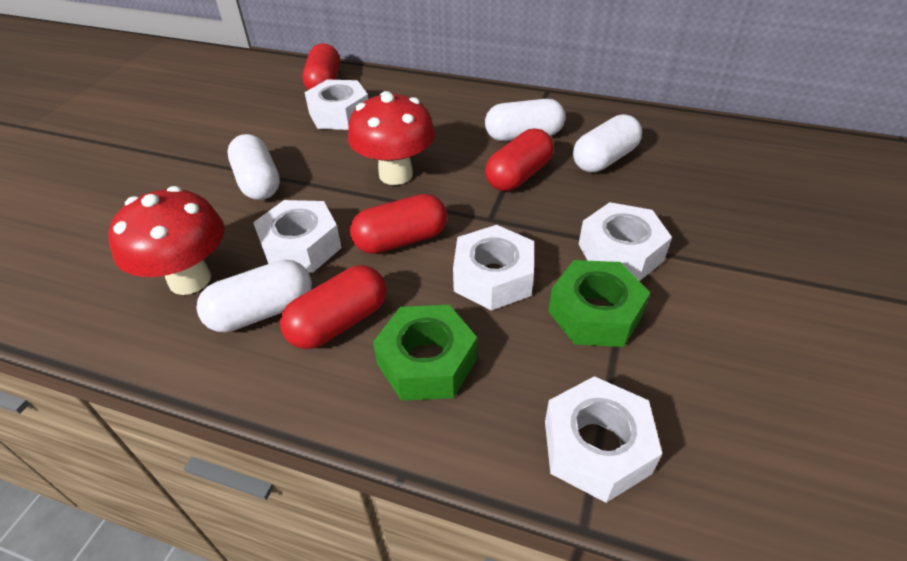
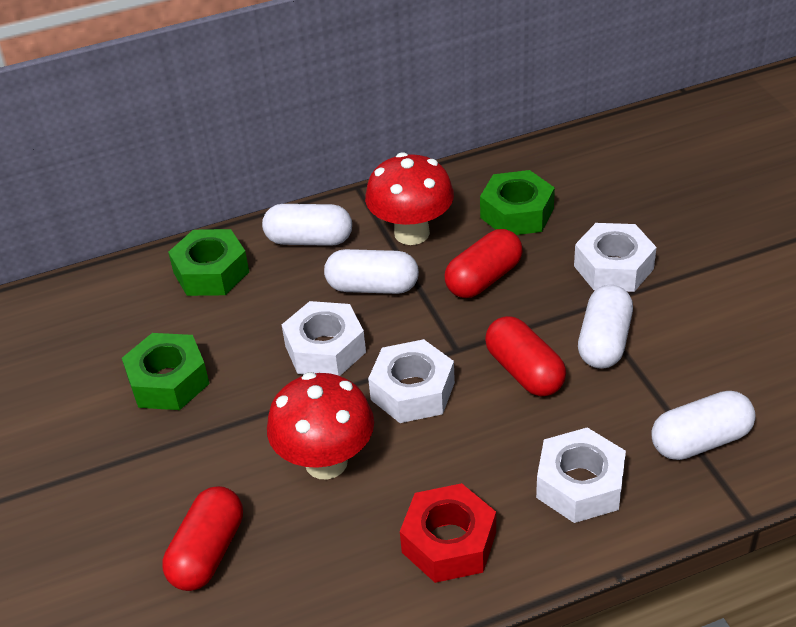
green nut: [373,305,477,401] [548,260,650,347] = 2 -> [122,333,210,410] [168,229,249,296] [480,170,555,235] = 3
red capsule: [280,265,386,349] [302,43,340,90] [350,194,447,254] [485,129,554,191] = 4 -> [162,486,243,591] [445,229,523,298] [485,316,566,396] = 3
red nut: none = 0 -> [400,483,496,583] = 1
white nut: [253,200,342,273] [305,79,368,130] [453,225,534,310] [545,376,662,503] [579,202,672,281] = 5 -> [282,301,366,376] [368,339,455,423] [536,427,626,523] [574,223,657,292] = 4

